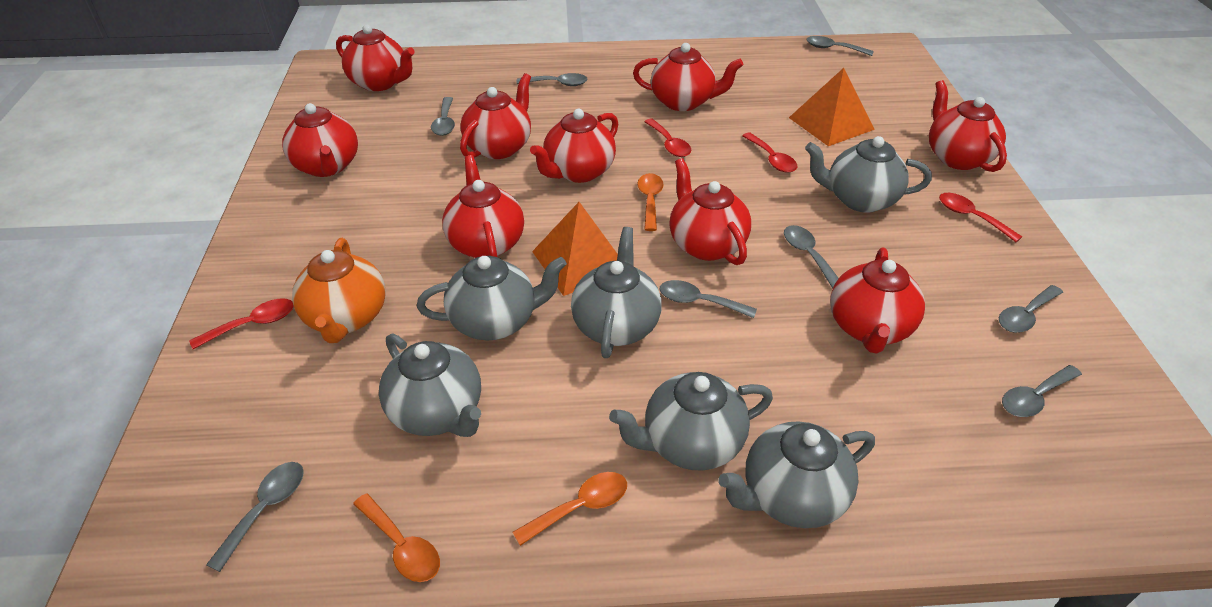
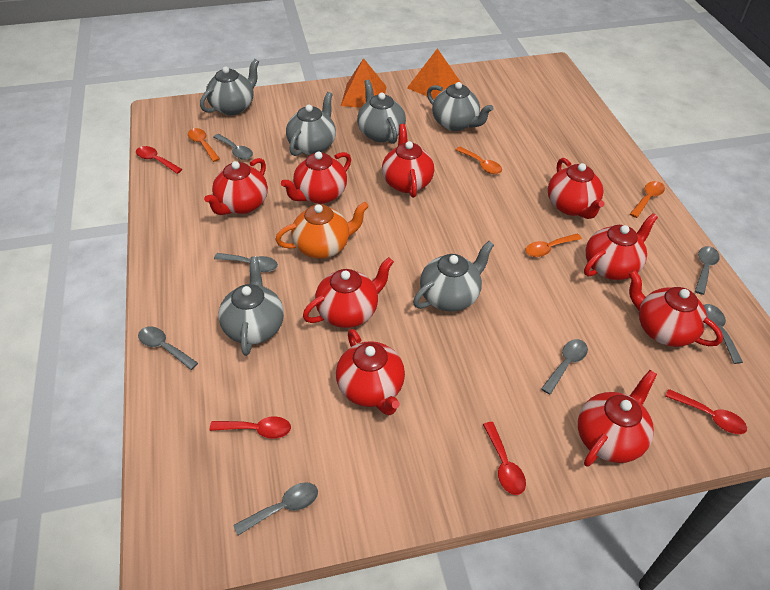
grey spoon: [206,462,304,572] [431,97,455,136] [516,73,588,86] [659,280,757,318] [784,225,839,288] [807,36,874,56] [999,285,1063,333] [1002,365,1082,417] = 8 -> [138,327,198,370] [214,134,253,160] [214,253,278,272] [233,482,318,536] [541,339,588,395] [695,246,720,295] [703,304,743,364] = 7
orange spoon: [353,493,440,582] [513,472,627,546] [637,173,664,231] = 3 -> [188,128,220,162] [456,147,502,174] [525,233,582,257] [630,181,665,218] = 4

